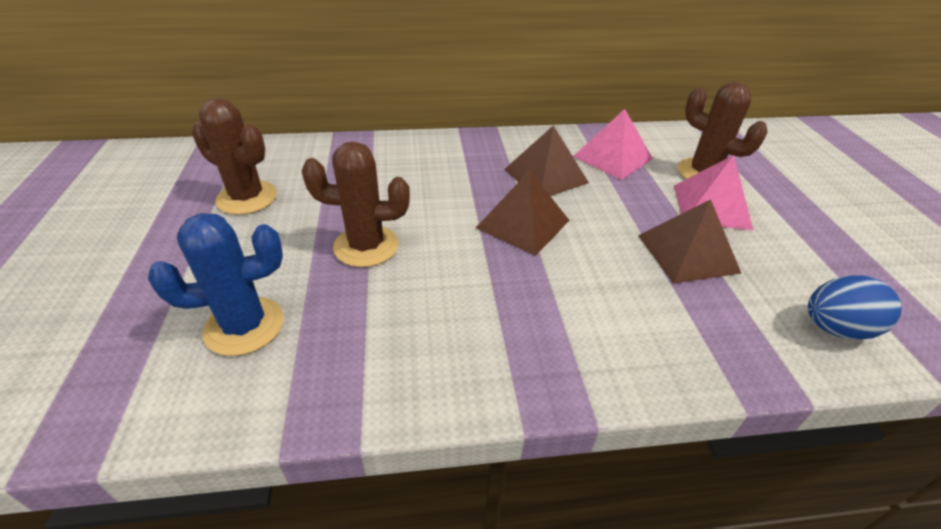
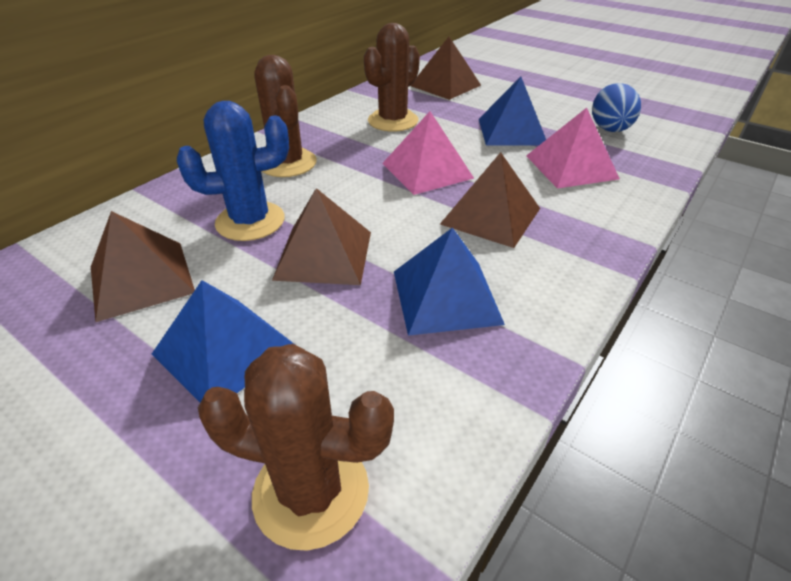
blue pyramid: none = 0 -> [152,280,294,402] [394,227,505,336] [479,77,546,146] = 3
brown pyramid: [476,170,569,256] [504,125,589,196] [638,199,741,284] = 3 -> [91,211,195,322] [272,188,371,285] [410,37,481,100] [440,152,540,248] = 4

